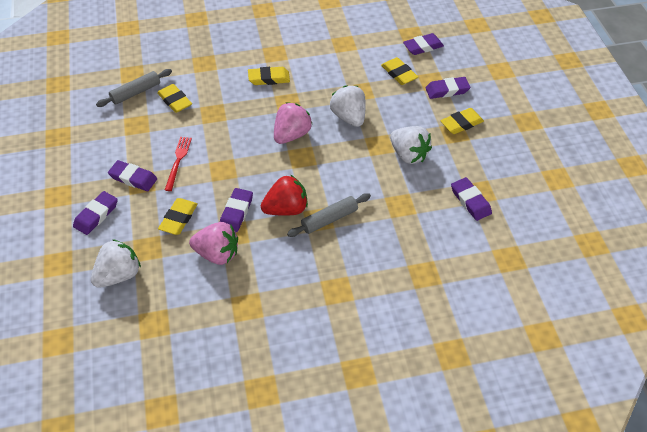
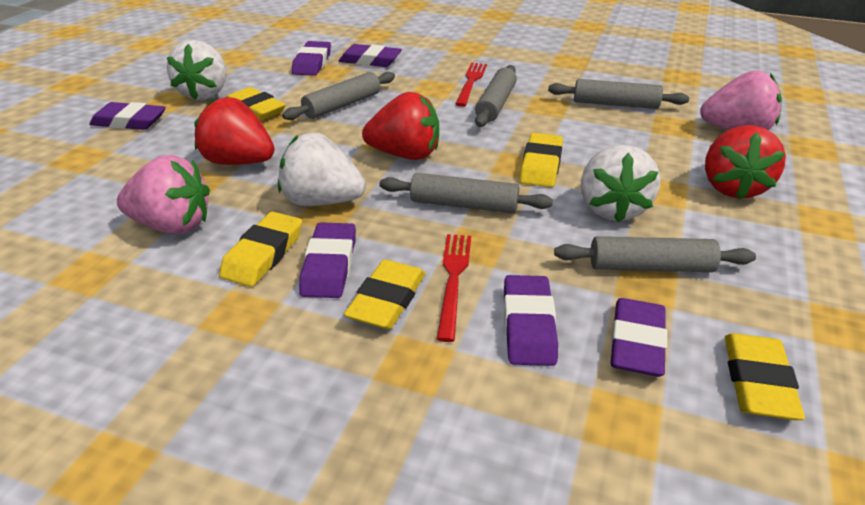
grey rolling pin: [96,69,172,107] [287,193,371,237] = 2 -> [282,72,395,120] [379,173,553,213] [475,65,517,127] [548,79,689,109] [554,236,756,272] = 5
red fork: [165,137,192,191] = 1 -> [437,234,471,342] [455,63,487,107] = 2
red strawberry: [261,175,308,216] = 1 -> [195,97,275,165] [362,92,439,160] [705,125,786,200] = 3

